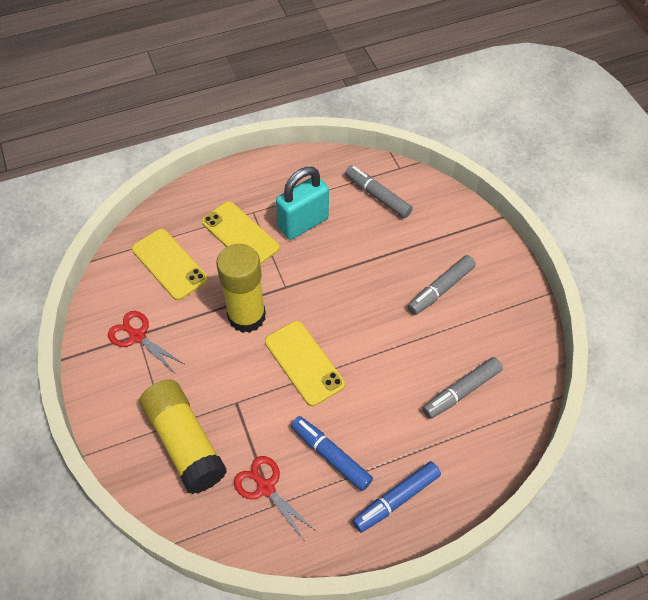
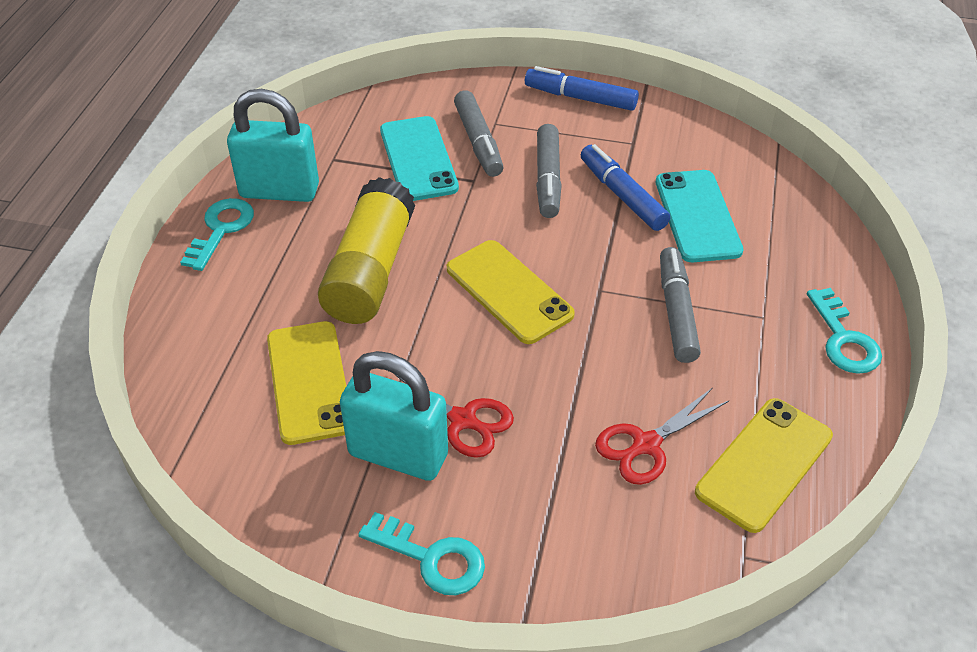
turquoise key: none = 0 -> [180,198,254,271] [358,512,485,595] [807,288,882,374] = 3
turquoise padlock: [276,167,329,240] = 1 -> [227,89,319,202] [340,351,448,481] = 2
turquoise phone: none = 0 -> [380,116,459,201] [656,170,744,262] = 2
yellow glue stick: [140,380,227,494] [216,244,266,333] = 2 -> [318,177,415,324] = 1

